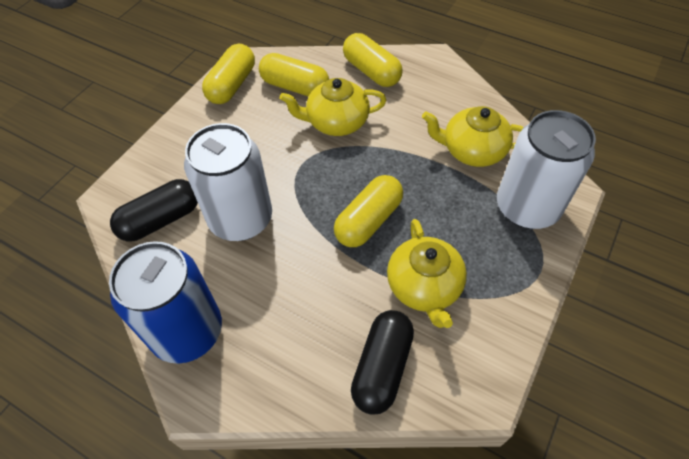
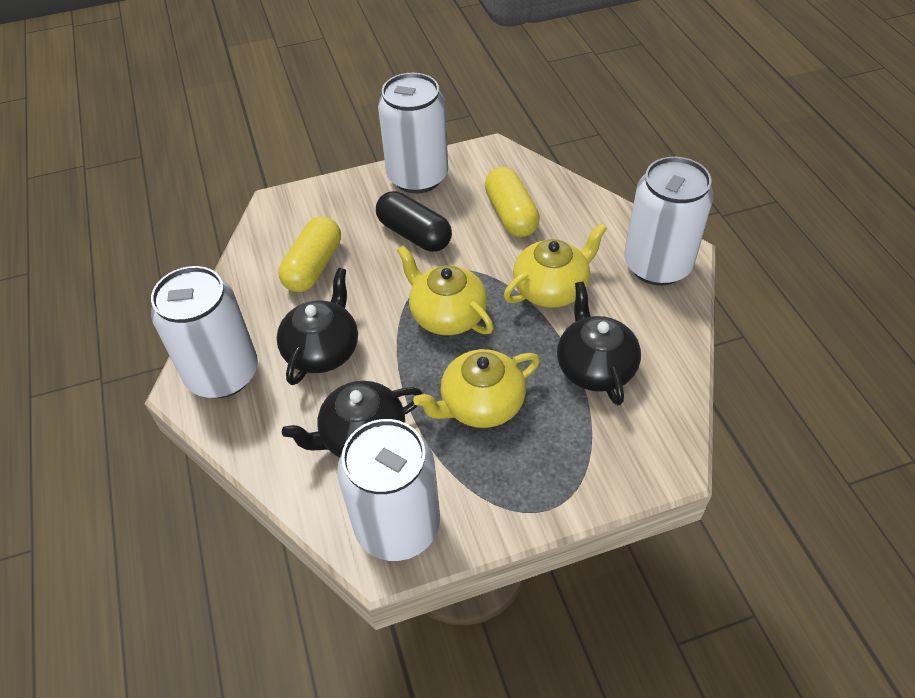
black capsule: [110,179,198,242] [351,310,414,415] = 2 -> [376,191,452,252] = 1
black teapot: none = 0 -> [277,268,358,385] [282,381,423,458] [557,281,641,406] = 3
blue can: [109,241,222,364] = 1 -> none = 0
white can: [184,123,272,241] [497,110,596,229] = 2 -> [151,266,258,398] [337,419,440,561] [378,73,448,194] [624,157,714,286] = 4
yellow capsule: [202,44,255,104] [259,53,329,97] [334,175,403,247] [343,33,402,87] = 4 -> [279,216,341,292] [485,167,540,237] = 2

